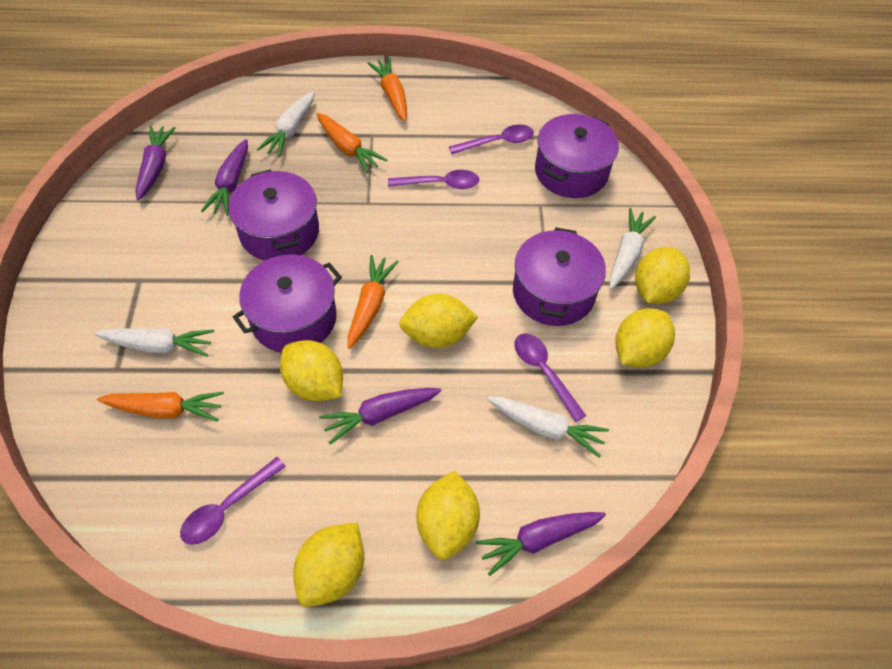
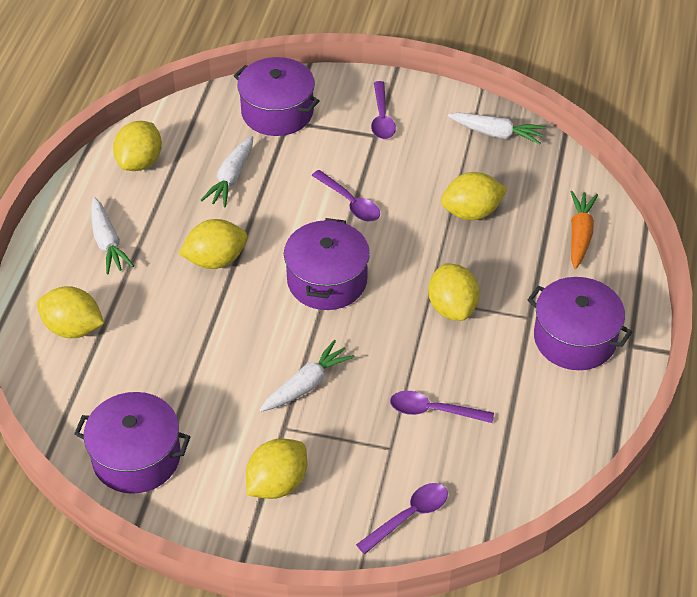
orange carrot: [97,392,224,422] [317,113,387,173] [348,255,399,349] [367,58,407,121] = 4 -> [571,191,598,269] = 1
purple carrot: [135,126,176,201] [201,139,248,216] [319,388,441,445] [475,512,606,576] = 4 -> none = 0

